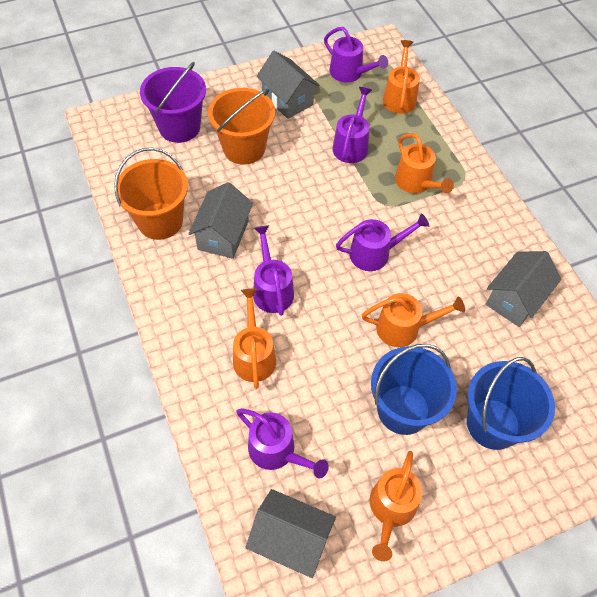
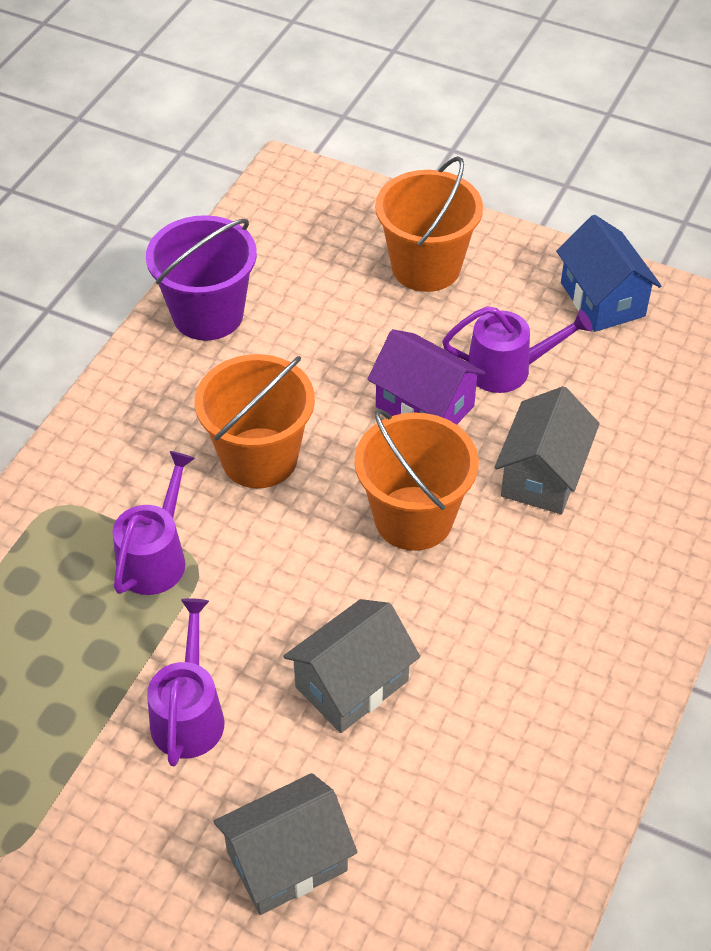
blue bucket: [371,344,457,435] [467,357,555,450] = 2 -> none = 0
blue house: none = 0 -> [556,215,661,332] = 1
grey house: [188,182,253,259] [245,489,336,578] [257,51,320,119] [486,251,561,327] = 4 -> [213,773,358,915] [283,599,420,733] [494,386,600,514] = 3
orange bucket: [114,147,188,240] [208,88,275,165] = 2 -> [195,354,315,488] [354,409,479,551] [375,156,483,292] = 3
orange watering can: [233,288,276,389] [362,293,465,347] [370,451,423,562] [383,40,420,114] [395,133,454,193] = 5 -> none = 0
purple house: none = 0 -> [367,329,486,425] = 1
purple watering can: [236,409,328,478] [253,225,294,316] [324,27,388,82] [332,87,372,163] [336,213,429,271] = 5 -> [112,451,195,595] [147,598,224,766] [442,306,592,393] = 3

